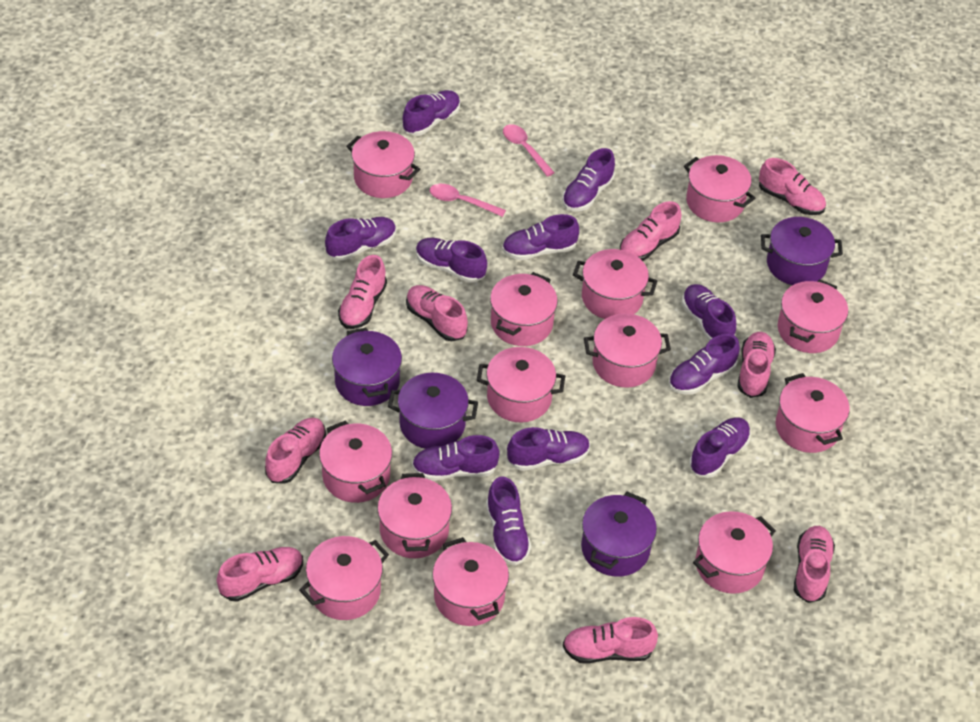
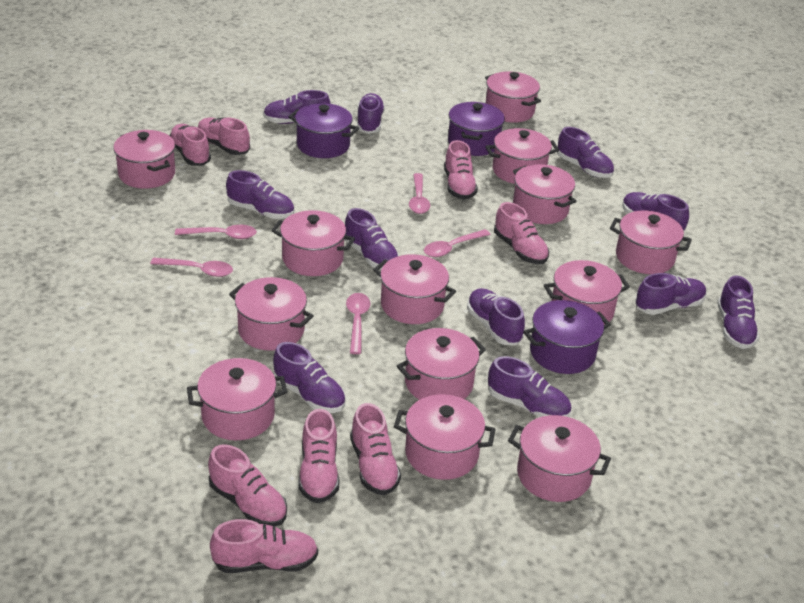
pink shoe: [217,547,303,602] [265,418,326,484] [338,255,387,329] [406,285,468,341] [563,617,658,664] [620,201,681,261] [737,332,776,398] [759,158,826,215] [794,526,835,603] = 9 -> [169,124,211,166] [198,117,250,155] [208,444,287,527] [210,519,318,573] [298,409,339,503] [350,403,401,495] [444,140,478,200] [494,202,549,264] = 8
pink spoon: [429,184,506,217] [503,124,555,177] = 2 -> [150,258,233,277] [175,225,257,239] [346,293,370,354] [409,173,430,214] [424,229,491,257] = 5
purple pot: [332,328,402,406] [388,373,478,449] [581,492,657,577] [761,217,843,285] = 4 -> [289,103,359,158] [448,102,505,156] [523,300,611,374] = 3

